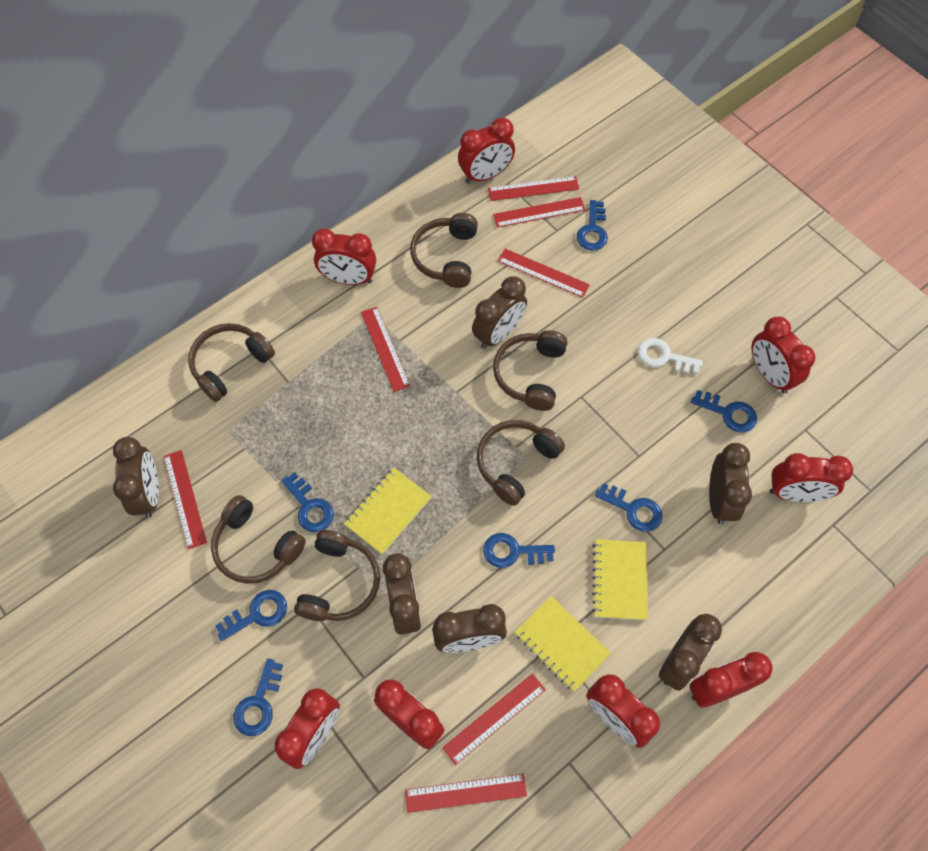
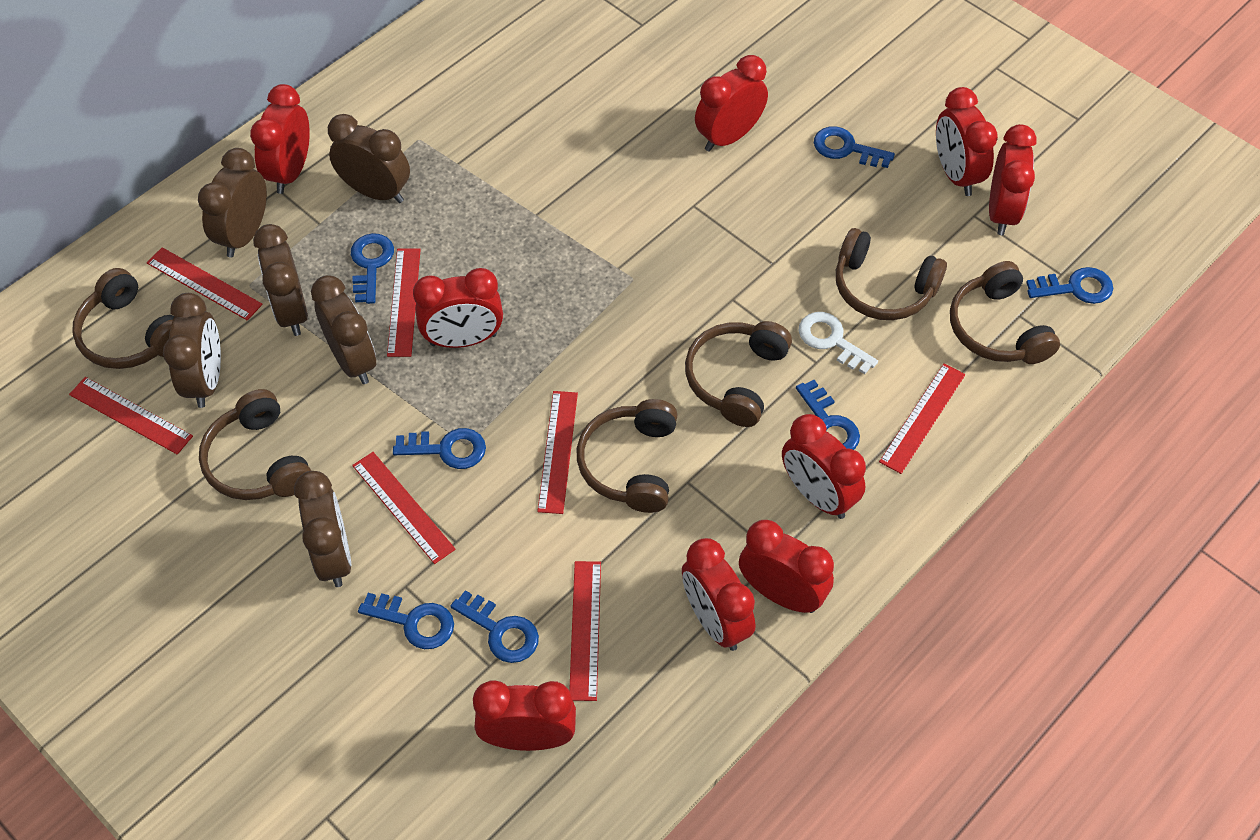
red clock: [274,688,340,769] [312,229,376,285] [374,679,445,750] [458,118,515,184] [586,675,660,748] [690,652,773,707] [751,317,815,394] [770,453,853,502] = 8 -> [250,84,310,194] [413,268,503,348] [473,681,576,751] [682,538,755,651] [695,55,768,152] [739,520,834,613] [782,414,866,519] [936,87,998,196] [989,124,1036,235] = 9
yellow notebook: [344,468,432,555] [515,596,611,692] [592,539,648,620] = 3 -> none = 0

